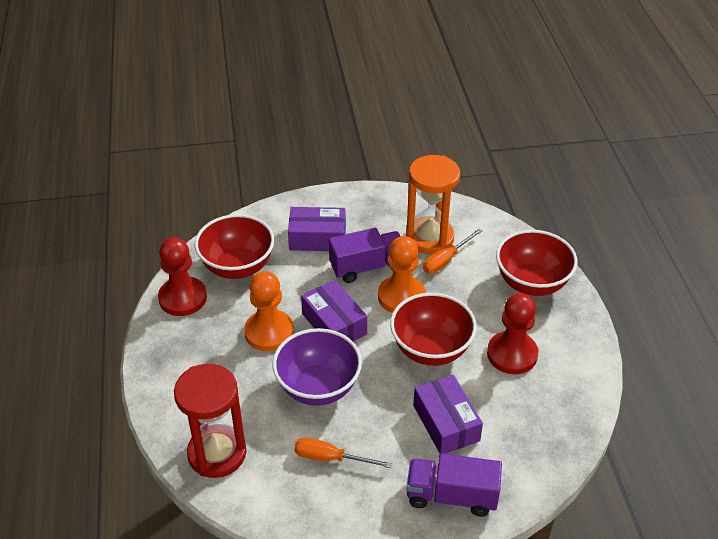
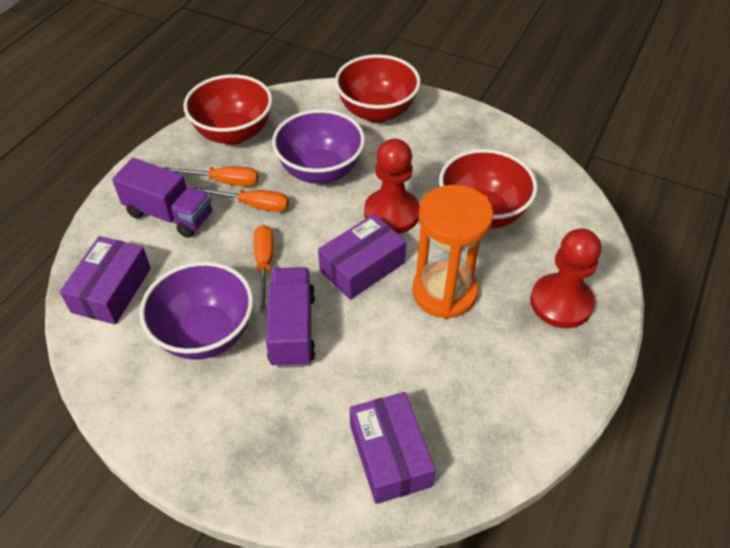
orange pawn: [244,271,294,351] [378,236,426,313] = 2 -> none = 0
orange screwdriver: [294,437,392,468] [423,229,482,274] = 2 -> [164,166,258,186] [194,187,289,212] [254,225,274,312] = 3
purple bowl: [273,328,362,406] = 1 -> [140,261,253,360] [272,109,365,184] = 2
red hourglass: [174,364,246,478] = 1 -> none = 0

